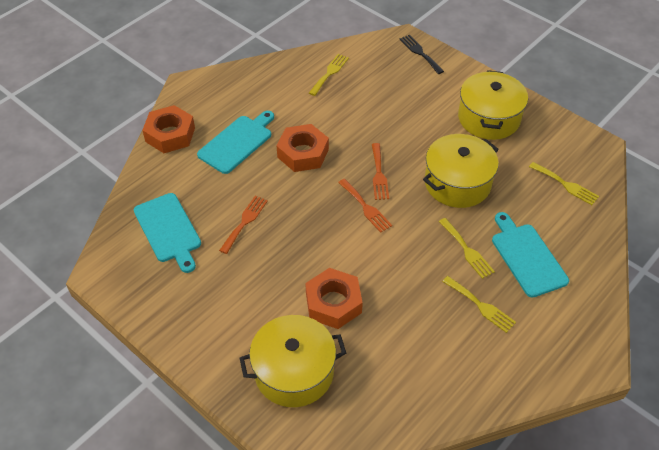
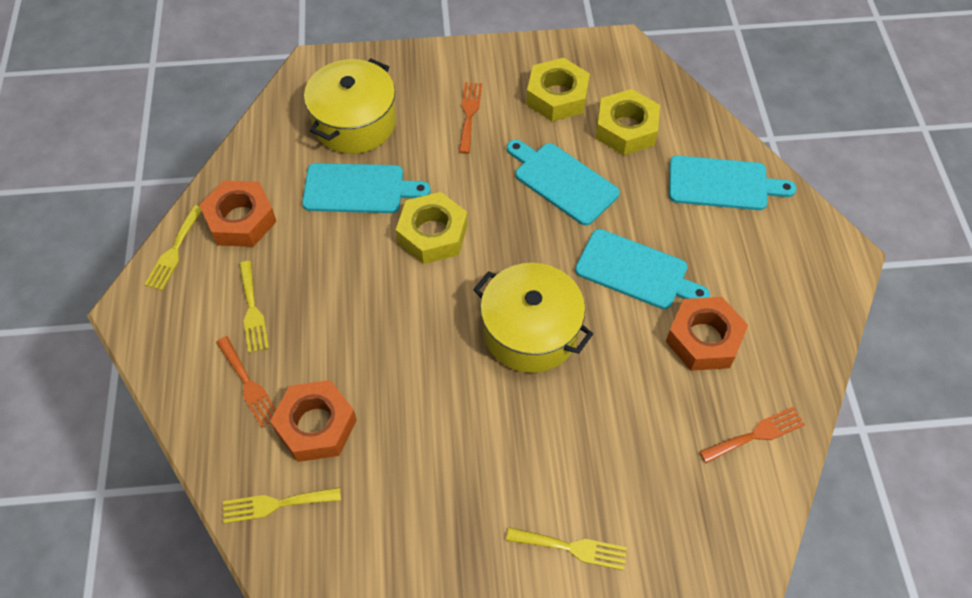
black fork: [400,35,444,74] = 1 -> none = 0
turquoise cutting board: [134,193,201,273] [197,111,274,174] [492,212,569,298] = 3 -> [302,163,431,213] [507,140,620,226] [575,229,710,309] [669,156,796,210] = 4
yellow nut: none = 0 -> [396,192,468,264] [526,58,590,122] [596,89,660,155] = 3
yellow pot: [239,315,346,407] [423,134,499,208] [458,70,528,140] = 3 -> [304,58,396,154] [473,263,593,373] = 2

